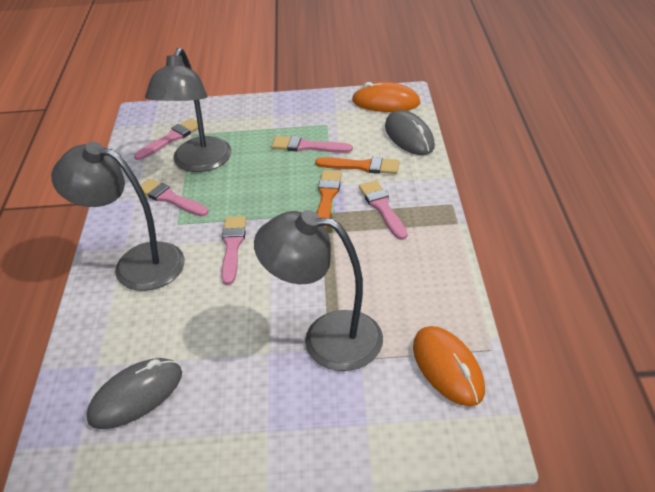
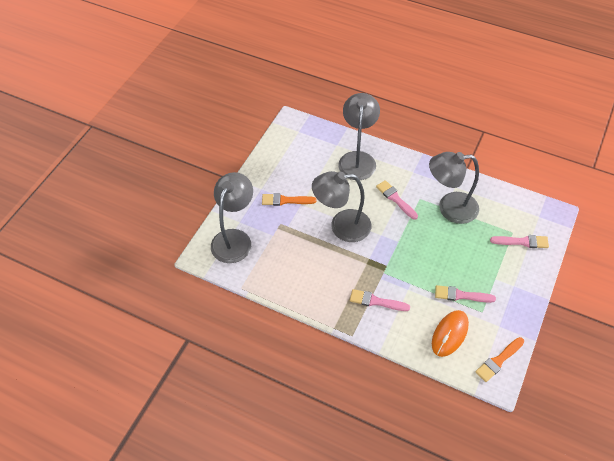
grey lamp: [51,142,185,291] [145,48,232,172] [254,210,383,371] = 3 -> [211,172,253,263] [312,171,372,242] [338,93,380,180] [429,152,479,224] = 4
grey mouse: [87,358,182,429] [385,110,435,155] = 2 -> none = 0
orange mouse: [352,82,420,112] [413,326,485,406] = 2 -> [432,310,469,357] = 1
pink brush: [134,118,198,160] [140,179,208,217] [221,216,246,285] [271,136,353,153] [359,180,407,240] = 5 -> [350,289,410,311] [376,180,418,220] [435,285,496,303] [490,235,549,248] = 4

